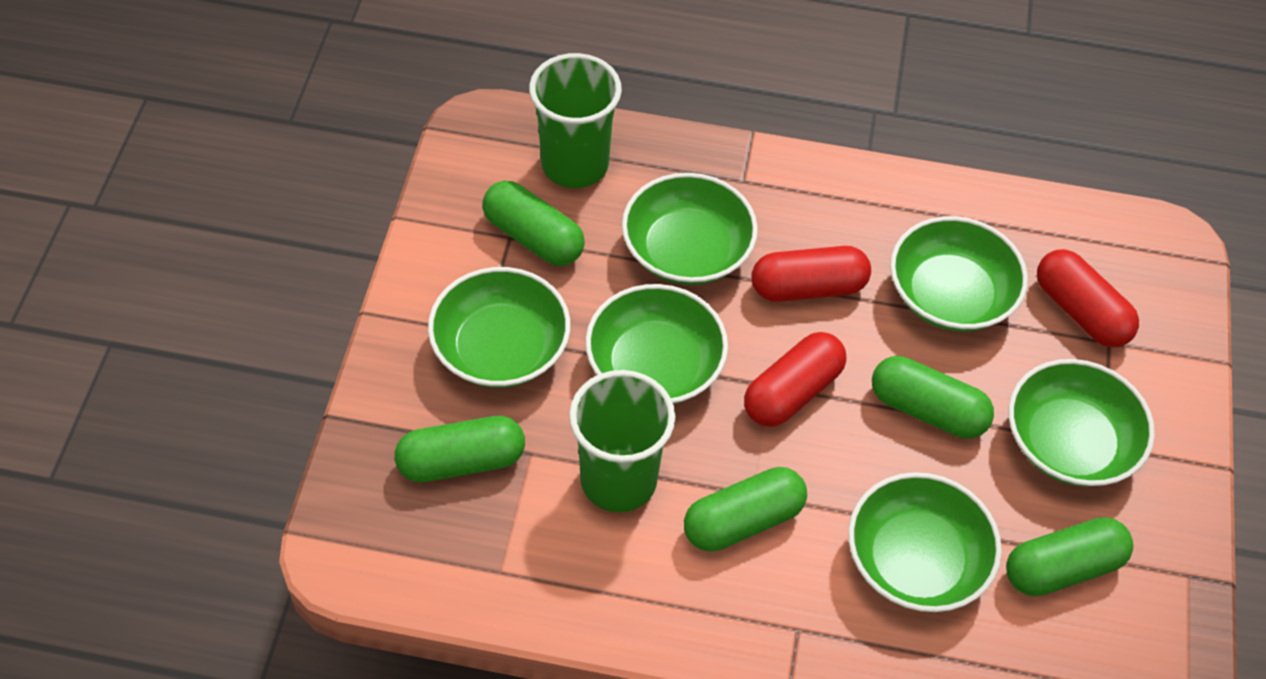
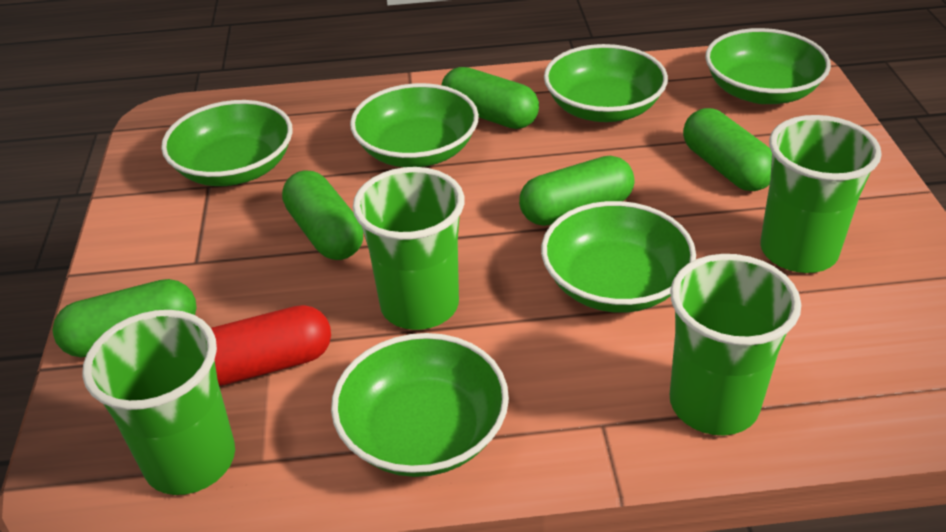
green cup: [529,53,622,188] [569,370,675,512] = 2 -> [82,310,235,495] [353,167,464,330] [670,254,801,435] [760,115,882,273] = 4
red capsule: [744,332,846,427] [751,246,871,302] [1037,249,1139,347] = 3 -> [211,305,331,386] = 1

